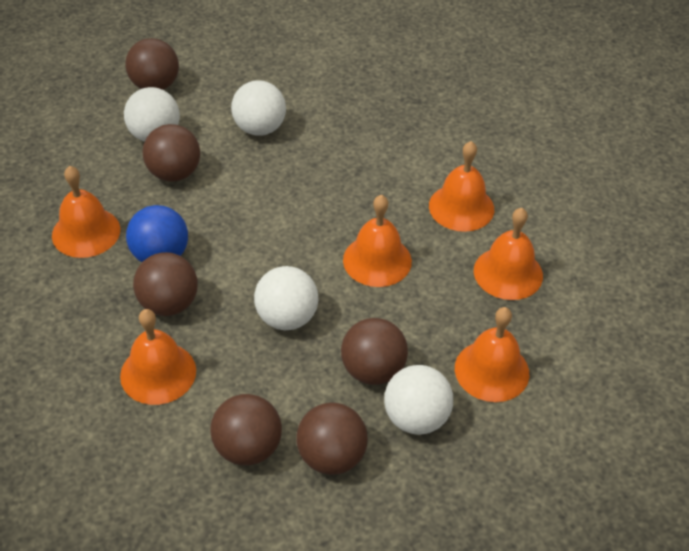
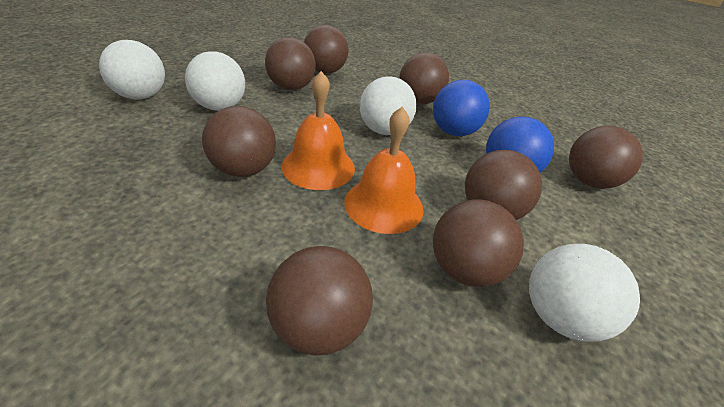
blue ball: [126,205,188,262] = 1 -> [433,80,490,136] [486,116,554,173] = 2
brown ball: [126,38,179,90] [133,252,198,316] [142,124,200,182] [210,394,282,465] [296,403,368,475] [341,318,408,385] = 6 -> [202,106,276,177] [265,37,316,90] [266,246,373,356] [304,25,349,74] [399,52,449,104] [433,199,524,287] [465,150,542,220] [569,126,643,189] = 8
orange bell: [52,166,120,258] [120,309,196,405] [343,195,412,287] [429,141,494,232] [455,307,529,402] [474,208,543,300] = 6 -> [282,71,355,190] [344,107,424,234] = 2

